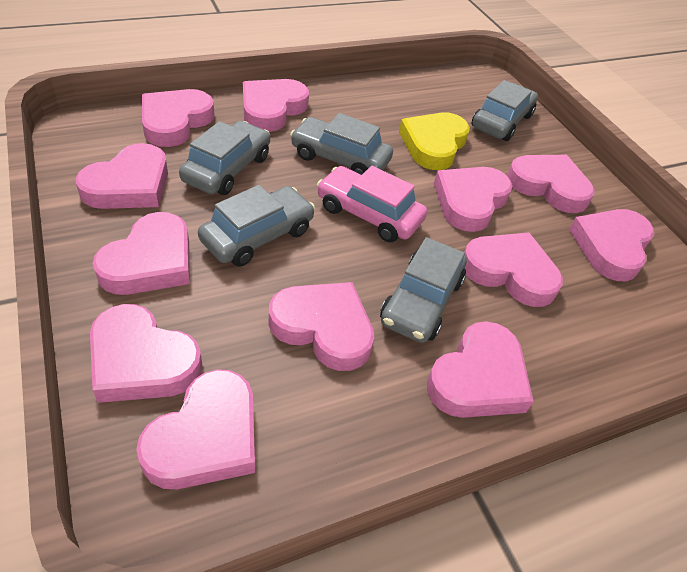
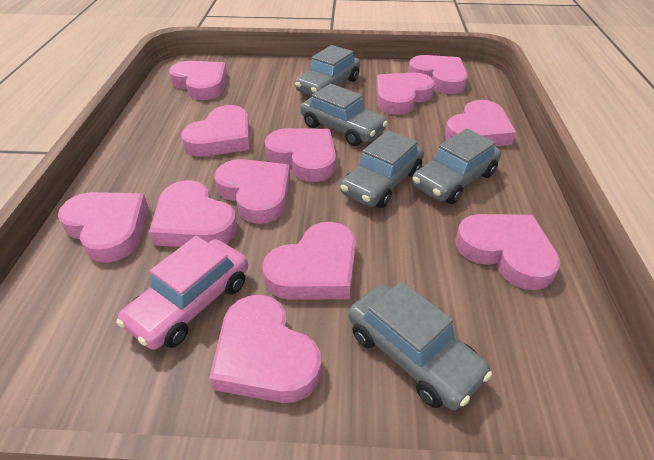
yellow heart: [399,112,470,170] = 1 -> none = 0

